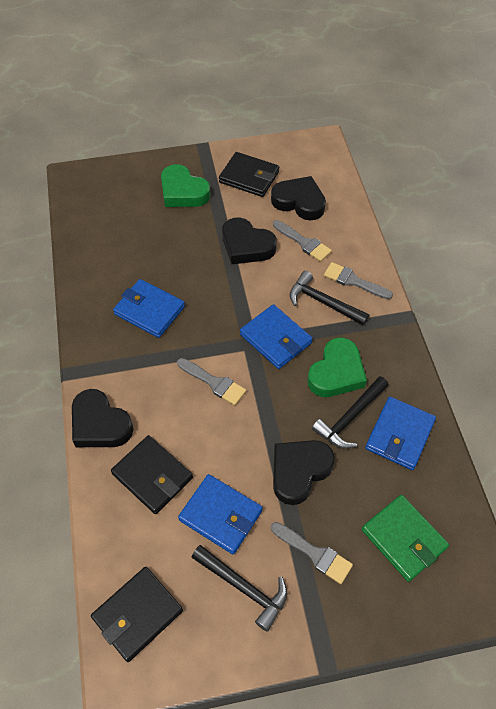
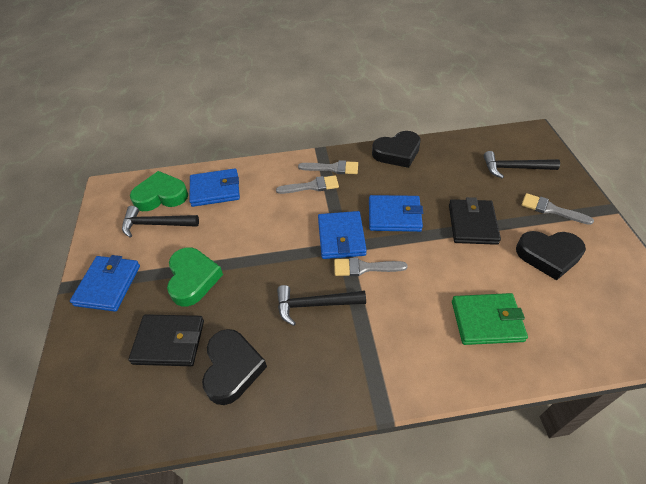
black heart: [72,389,133,447] [222,218,277,264] [271,176,326,220] [273,440,335,505] = 4 -> [202,329,267,405] [372,131,421,168] [516,231,586,280] = 3
black wallet: [91,567,183,662] [111,435,193,514] [219,152,279,197] = 3 -> [128,314,204,366] [449,197,501,245] = 2

